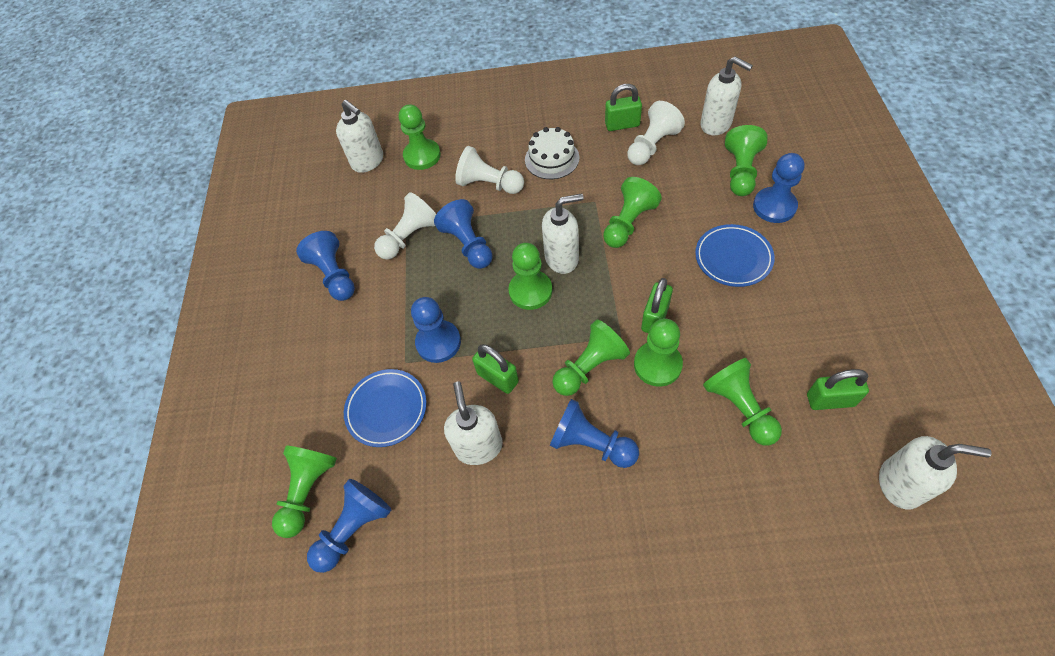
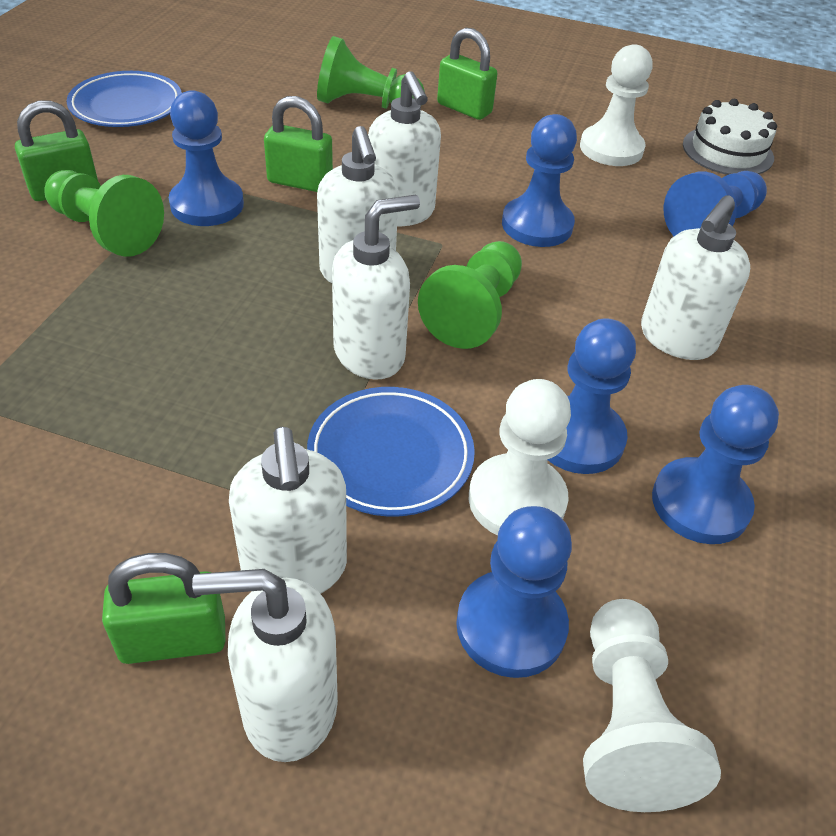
green pawn: [272,445,337,538] [399,104,441,170] [508,243,552,310] [552,320,630,396] [603,177,662,248] [634,319,683,387] [703,358,782,445] [725,125,767,196] = 8 -> [44,170,164,257] [317,36,425,109] [418,241,522,349] = 3
white soap dispenser: [336,100,383,173] [444,381,503,465] [542,194,584,274] [700,56,753,136] [879,436,991,510] = 5 -> [192,569,338,762] [229,427,347,594] [317,126,399,283] [332,195,420,380] [368,71,441,226] [641,195,750,360] = 6

